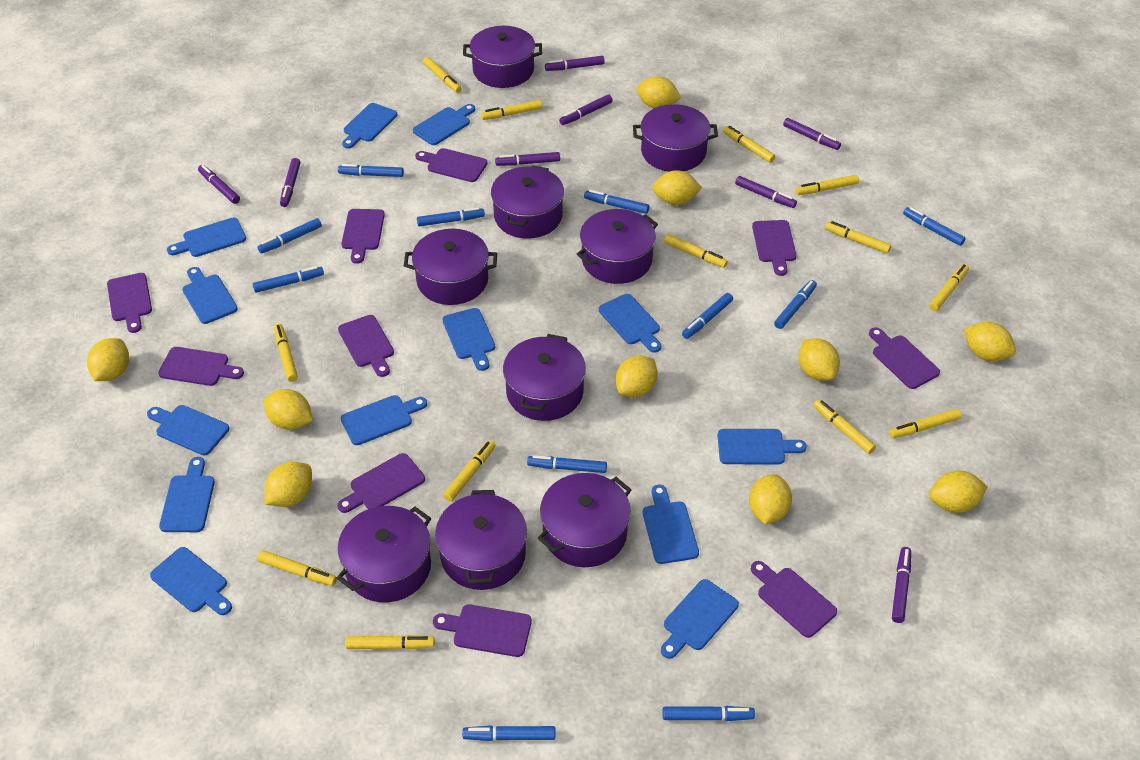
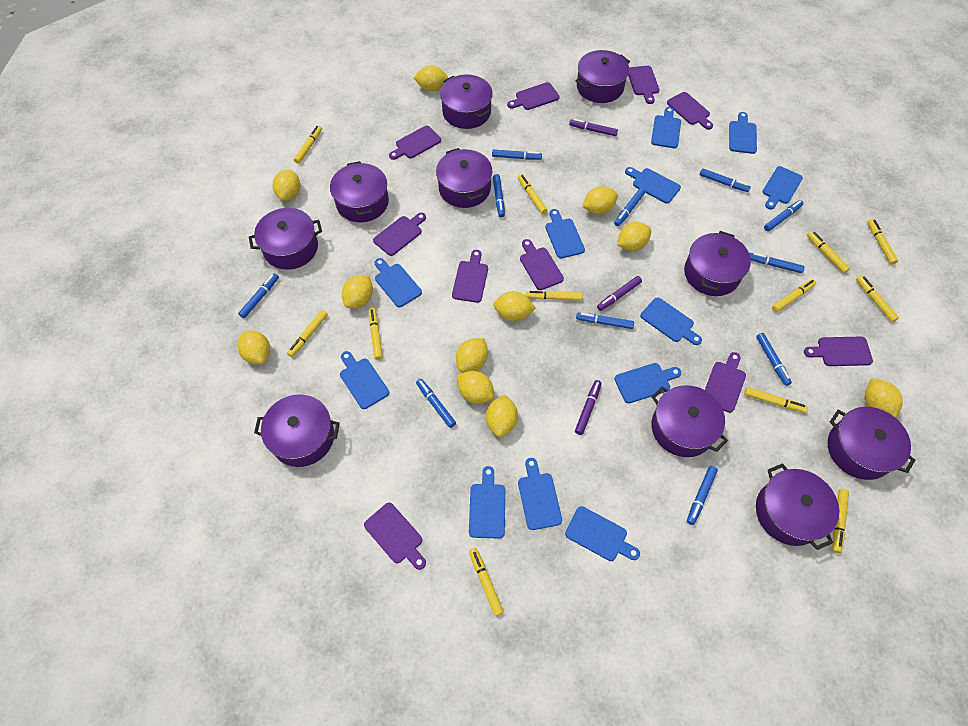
blue cutting board: [147,405,229,455] [150,547,232,615] [159,457,215,532] [167,217,246,257] [182,267,238,324] [341,395,427,445] [342,103,397,149] [413,104,475,145] [443,308,495,371] [599,294,661,353] [643,485,699,564] [661,579,739,659] [717,429,807,464] = 13 -> [340,351,389,409] [375,258,422,307] [469,466,505,539] [518,458,562,530] [545,209,585,258] [565,506,640,561] [614,363,681,403] [625,167,681,203] [640,297,702,345] [651,107,681,148] [729,112,757,154] [762,166,803,210] = 12
purple marker: [198,165,240,204] [280,158,300,207] [495,152,560,166] [545,56,605,71] [559,95,613,125] [735,176,797,208] [783,118,841,150] [892,547,911,623] = 8 -> [569,119,618,136] [575,380,602,435] [597,276,642,311] = 3
purple pot: [337,506,431,603] [404,229,497,305] [435,490,527,590] [463,26,542,88] [491,165,564,239] [503,334,586,421] [538,473,632,567] [577,209,658,284] [633,104,718,172] = 9 -> [249,208,322,270] [254,394,340,467] [330,161,389,222] [436,148,492,208] [440,74,493,129] [576,50,630,103] [651,385,728,457] [684,231,751,296] [756,463,839,550] [828,407,915,480] = 10
yellow lemon: [87,338,129,381] [264,389,313,430] [264,462,312,507] [616,355,657,397] [637,76,681,108] [652,170,702,205] [749,474,792,524] [798,338,840,381] [929,470,988,513] [964,322,1016,361] = 10 -> [237,331,270,364] [273,170,300,201] [342,275,373,308] [414,65,448,91] [456,338,488,373] [457,371,494,404] [486,394,518,437] [493,291,536,321] [582,186,618,214] [617,222,651,251] [865,378,903,418] = 11
yellow marker: [258,550,337,586] [274,324,298,382] [345,635,435,650] [423,57,462,93] [443,440,495,501] [481,100,542,120] [664,234,728,268] [723,126,775,163] [795,175,859,195] [814,399,876,454] [825,221,891,254] [889,409,962,439] [929,264,969,311] = 13 -> [287,310,328,357] [294,125,322,164] [369,308,383,360] [469,548,504,616] [518,174,547,214] [526,291,582,301] [744,387,808,413] [772,279,816,312] [807,231,850,273] [832,489,849,553] [856,275,899,322] [867,219,898,265] = 12

